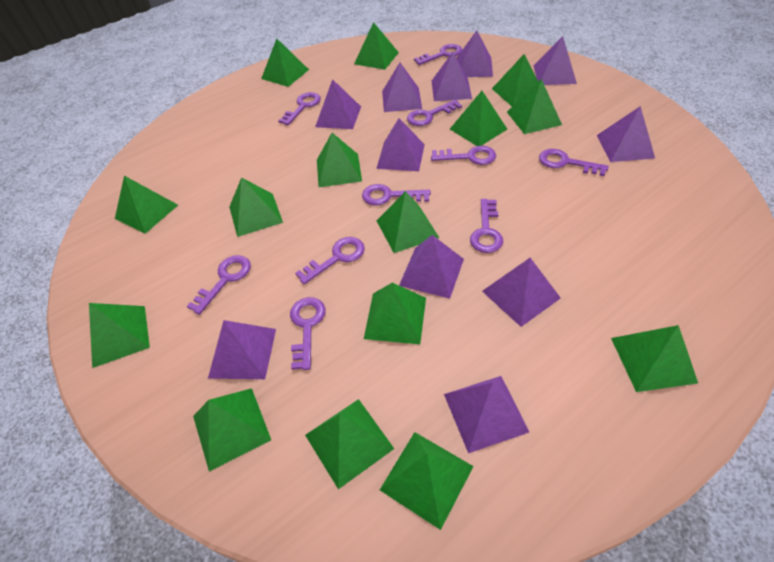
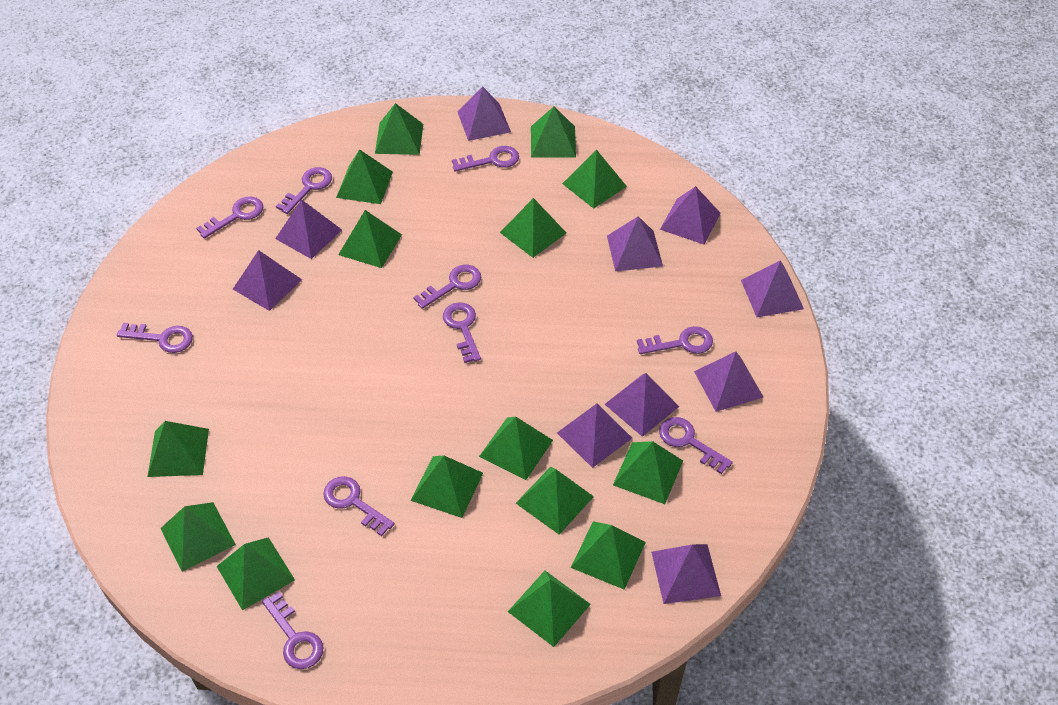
purple pyramid: [208,320,276,379] [315,79,361,129] [376,118,425,171] [382,63,422,112] [399,235,464,299] [431,52,472,101] [444,376,529,453] [457,30,493,77] [482,258,561,327] [533,36,577,85] [597,106,655,162] = 11 -> [233,250,302,311] [275,199,342,259] [458,86,511,141] [557,404,632,468] [605,373,679,437] [607,216,663,271] [651,544,721,604] [660,186,721,244] [694,351,764,412] [741,260,804,317] = 10

